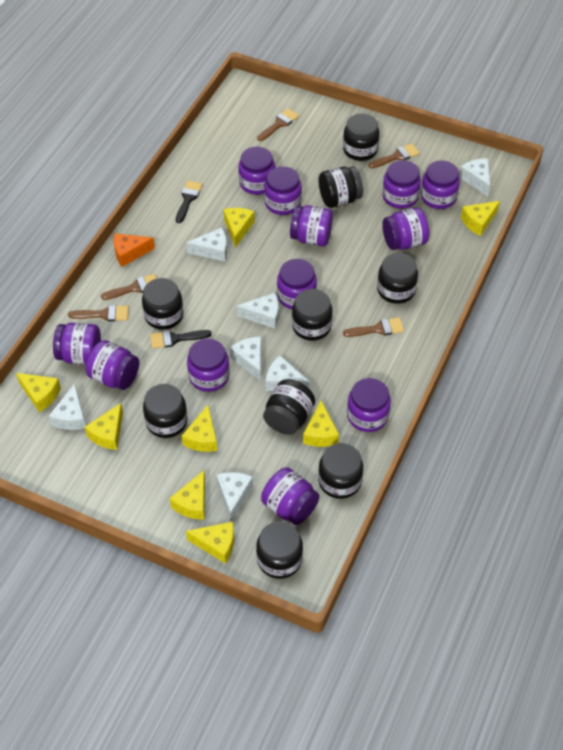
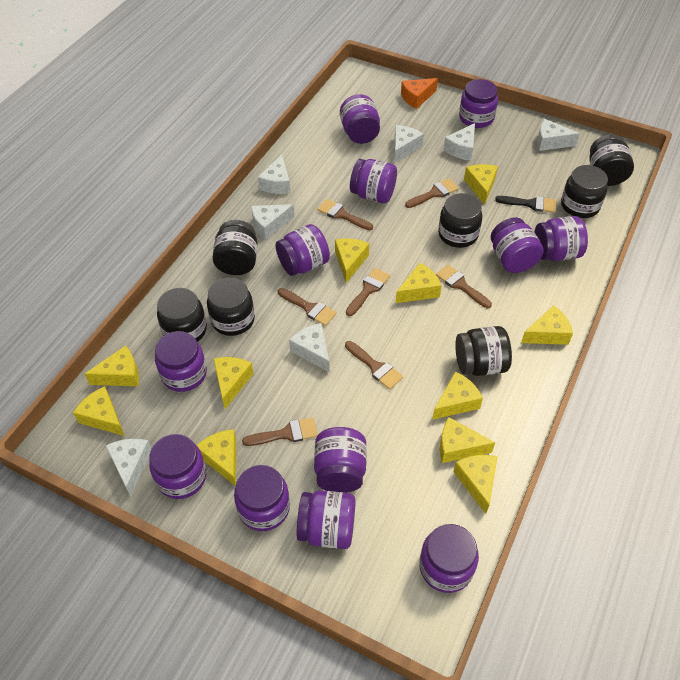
black brush: [150,330,212,349] [176,181,203,223] = 2 -> [495,196,556,213] = 1
black jar: [142,278,184,330] [143,384,187,438] [256,521,303,579] [263,379,315,435] [292,289,333,341] [318,166,363,208] [318,443,363,499] [343,113,380,161] [377,253,418,304] = 9 -> [157,288,207,342] [207,278,255,336] [213,220,257,275] [438,193,482,248] [455,326,512,376] [561,165,608,218] [589,135,634,186] = 7
brown brush: [68,305,129,321] [101,274,157,300] [257,109,299,141] [343,317,404,337] [369,143,420,168] = 5 -> [242,417,318,446] [278,288,337,326] [317,199,373,230] [345,341,403,390] [346,268,390,316] [405,178,459,208] [436,265,492,308] = 7
yellow cheese: [16,373,61,412] [85,403,123,450] [170,470,205,520] [182,405,217,452] [186,522,234,564] [223,208,255,248] [303,401,339,447] [461,201,500,236] = 8 -> [73,386,125,436] [85,346,139,386] [197,429,236,486] [213,357,254,409] [335,238,369,283] [396,263,442,303] [432,371,483,420] [440,417,495,463] [453,455,498,514] [464,164,498,205] [521,306,573,345] = 11

